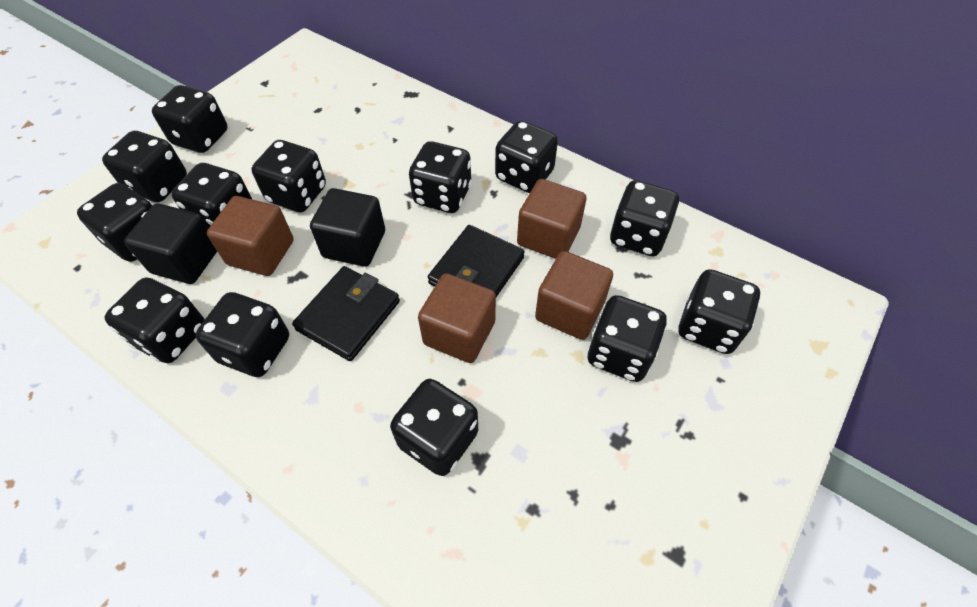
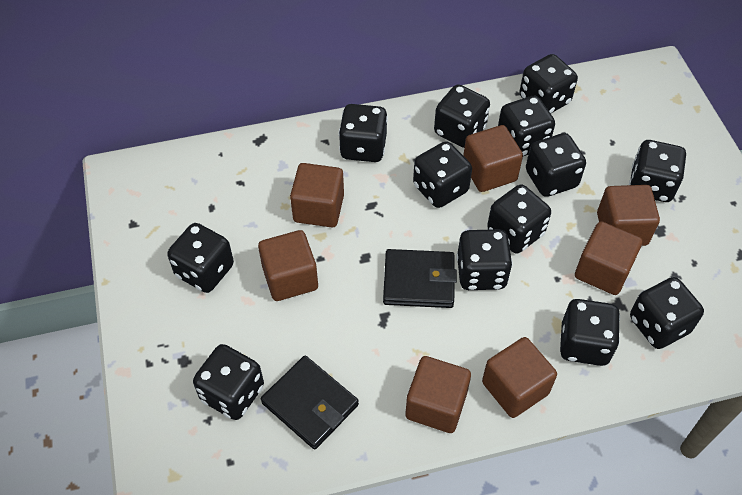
black cube: [124,203,217,284] [310,188,385,267] = 2 -> none = 0
brown cube: [207,196,294,276] [418,273,496,363] [517,179,587,259] [535,251,613,340] = 4 -> [258,230,318,301] [290,163,344,227] [405,356,471,433] [463,125,523,192] [482,337,557,418] [575,221,643,295] [597,185,660,246] = 7

